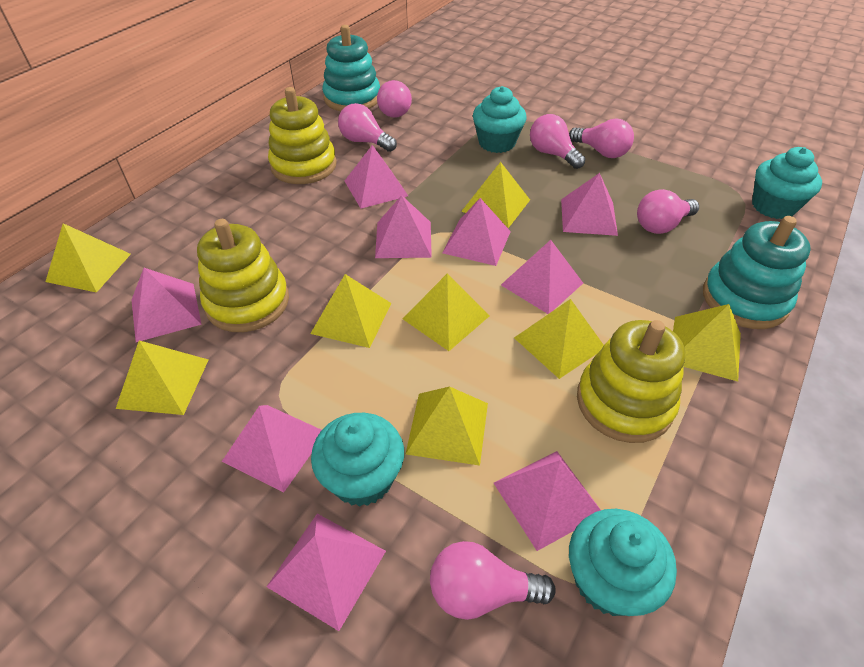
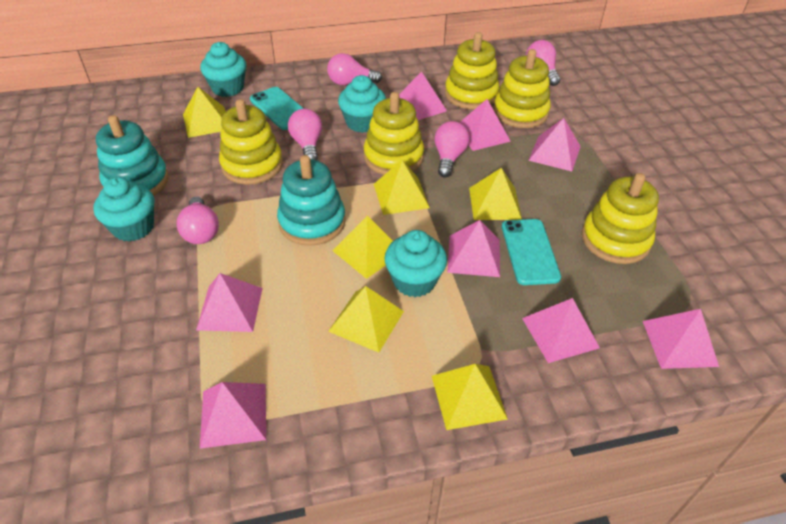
pink light bulb: [338,103,397,152] [377,80,412,118] [430,541,556,620] [530,114,585,169] [569,119,634,158] [637,189,699,234] = 6 -> [177,196,219,244] [288,109,322,160] [327,53,382,85] [434,121,469,177] [526,40,561,86] = 5
pink pyramid: [132,268,202,342] [222,405,321,493] [266,514,386,631] [345,145,408,209] [375,195,432,258] [442,198,511,266] [494,451,601,551] [501,240,583,314] [561,173,618,236] = 9 -> [196,273,263,332] [200,382,266,449] [399,71,447,120] [447,220,500,277] [459,99,511,151] [522,298,600,363] [528,118,581,171] [643,309,719,369] = 8
turquoise phone: none = 0 -> [250,87,304,130] [502,219,561,285] = 2
yellow pyramid: [45,223,131,293] [116,340,208,415] [310,274,391,348] [403,273,489,351] [406,386,488,466] [461,162,530,228] [514,299,604,379] [673,304,741,382] = 8 -> [183,87,226,138] [328,286,404,353] [332,215,393,279] [374,160,430,215] [432,364,508,430] [469,168,522,220] = 6
yellow stacking toy: [197,219,289,332] [268,87,336,184] [577,320,685,443] = 3 -> [219,99,283,185] [364,92,424,175] [445,32,500,109] [493,49,551,128] [582,173,659,264] = 5

